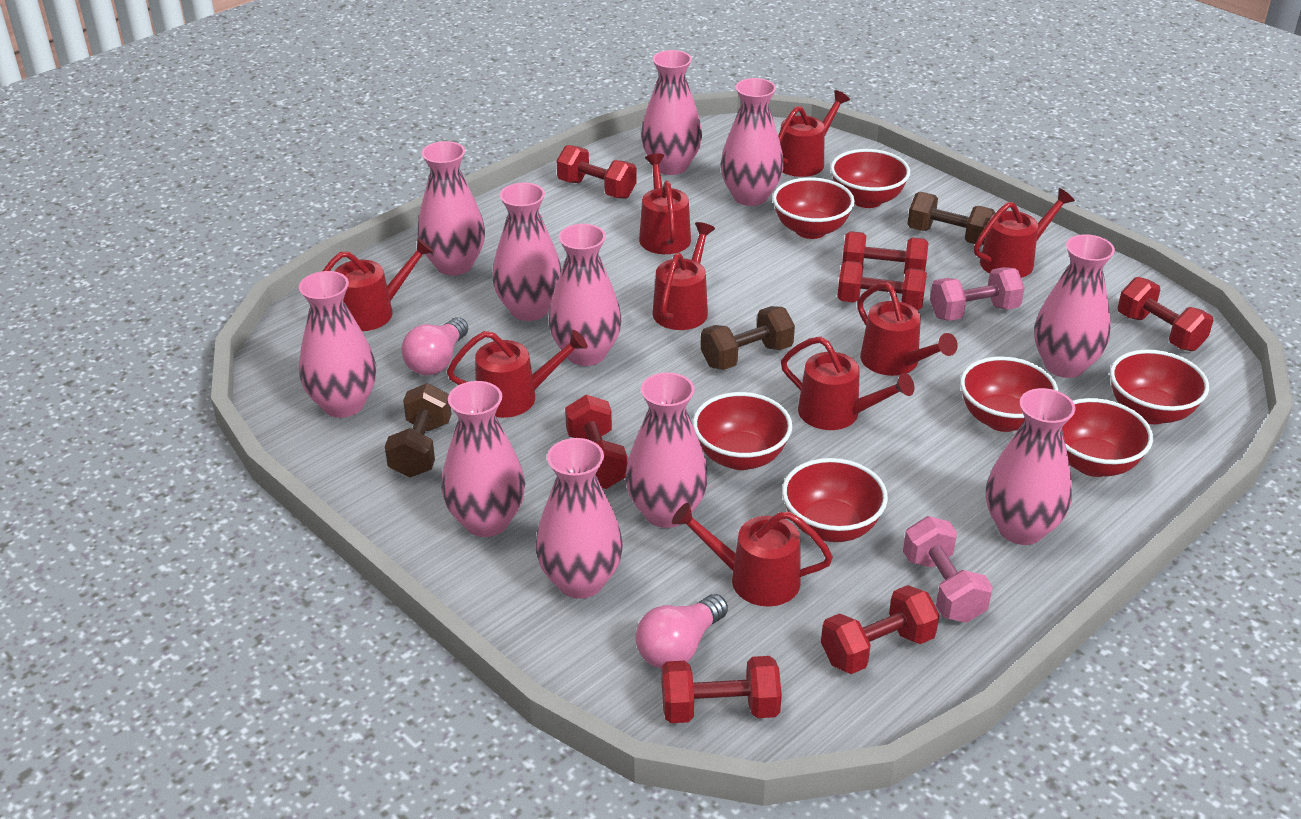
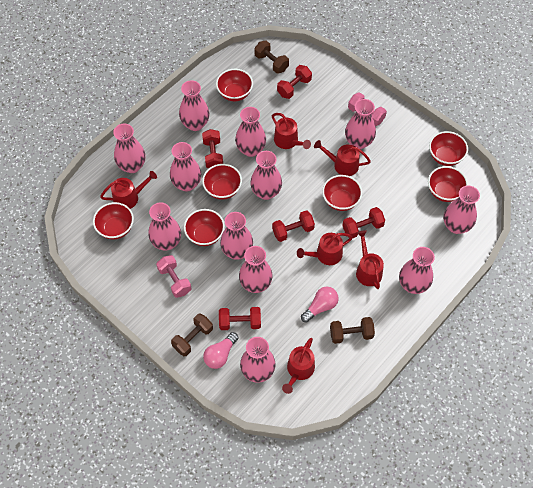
pink vase: [299,271,376,418] [417,141,485,276] [441,381,525,537] [492,183,562,321] [535,438,623,599] [549,224,621,366] [625,372,708,528] [641,50,702,175] [720,78,784,206] [986,388,1075,545] [1034,234,1115,378] = 11 -> [113,123,145,173] [148,202,181,250] [170,142,201,192] [179,80,209,131] [220,212,253,260] [235,107,266,157] [239,246,273,293] [240,337,276,383] [250,151,282,200] [345,99,376,149] [399,247,435,294] [444,185,480,234] = 12
red dumbbell: [557,145,637,199] [565,395,627,489] [662,656,782,723] [821,585,940,674] [837,261,927,310] [842,231,929,274] [1117,277,1213,351] = 7 -> [202,129,223,168] [219,307,261,330] [272,210,315,242] [277,65,312,99] [342,207,385,239] = 5
red watering can: [323,238,434,331] [447,330,588,418] [639,153,691,254] [652,222,715,330] [672,503,833,607] [778,90,850,177] [781,336,914,430] [857,283,958,376] [974,188,1075,278] = 9 -> [100,171,157,209] [272,113,311,149] [282,338,315,394] [297,233,353,265] [314,140,371,176] [356,230,384,289] = 6

